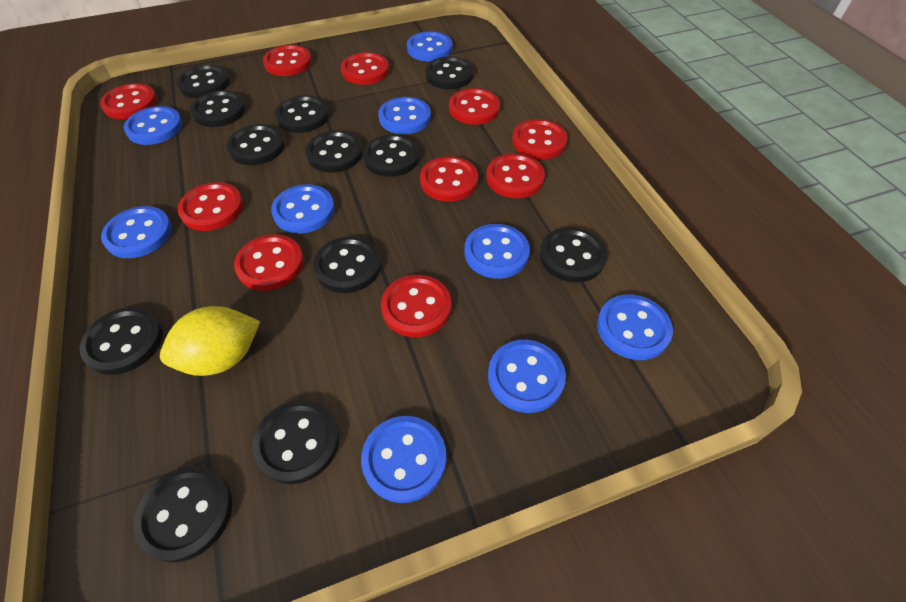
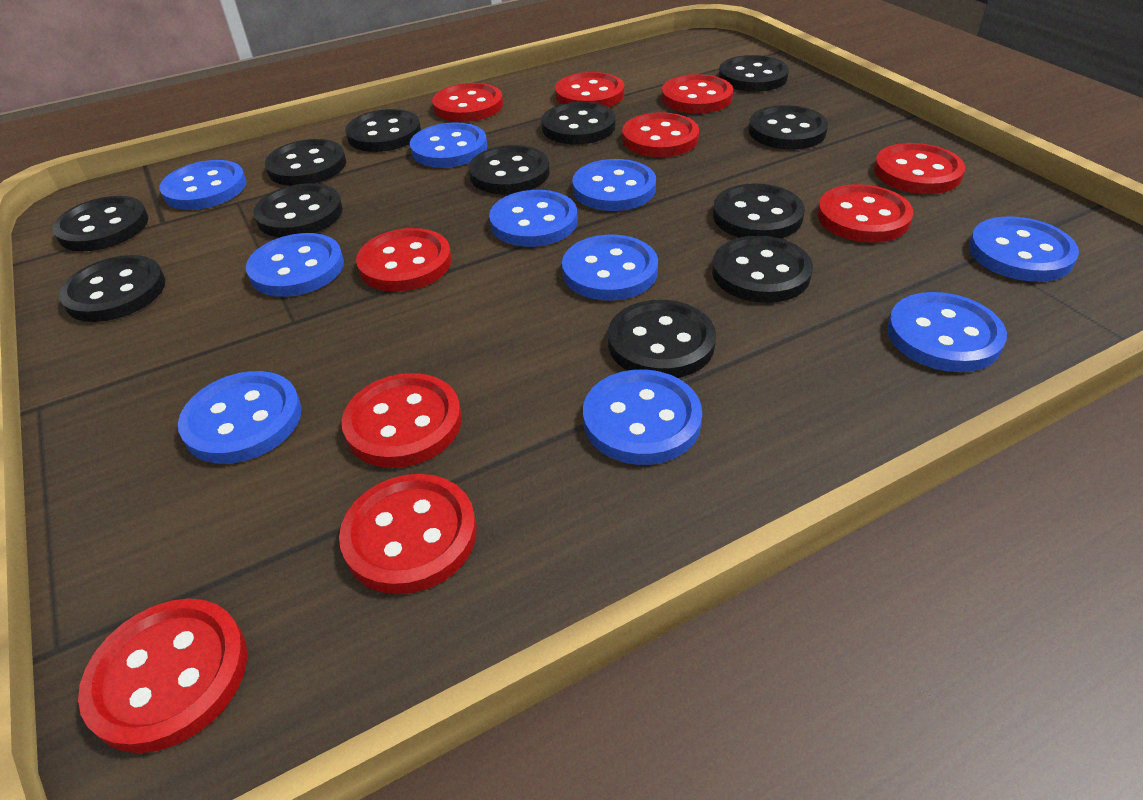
blue button: [101,206,172,258] [124,106,183,145] [271,184,335,234] [361,416,446,503] [378,97,431,134] [407,31,452,61] [464,224,530,279] [488,340,566,413] [597,294,673,360] = 9 -> [159,160,246,210] [178,371,302,464] [246,233,344,297] [410,122,487,168] [489,190,578,247] [562,234,658,301] [572,159,656,211] [583,369,702,465] [887,292,1007,372] [969,216,1079,282] = 10
yellow lemon: [160,306,260,376] = 1 -> none = 0

